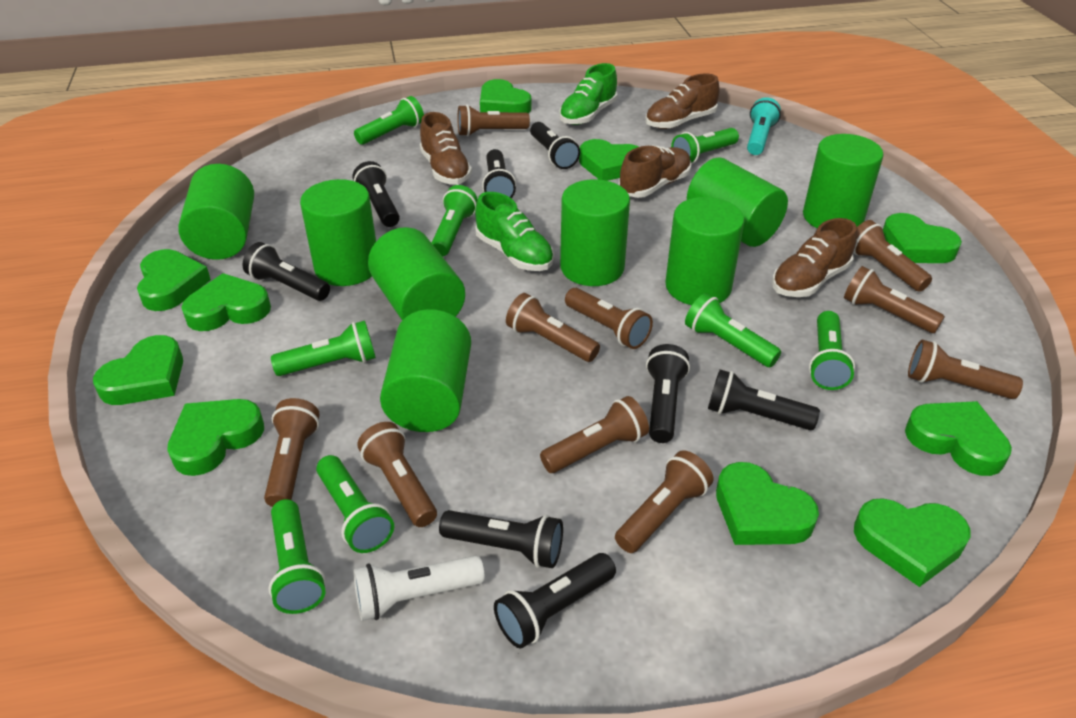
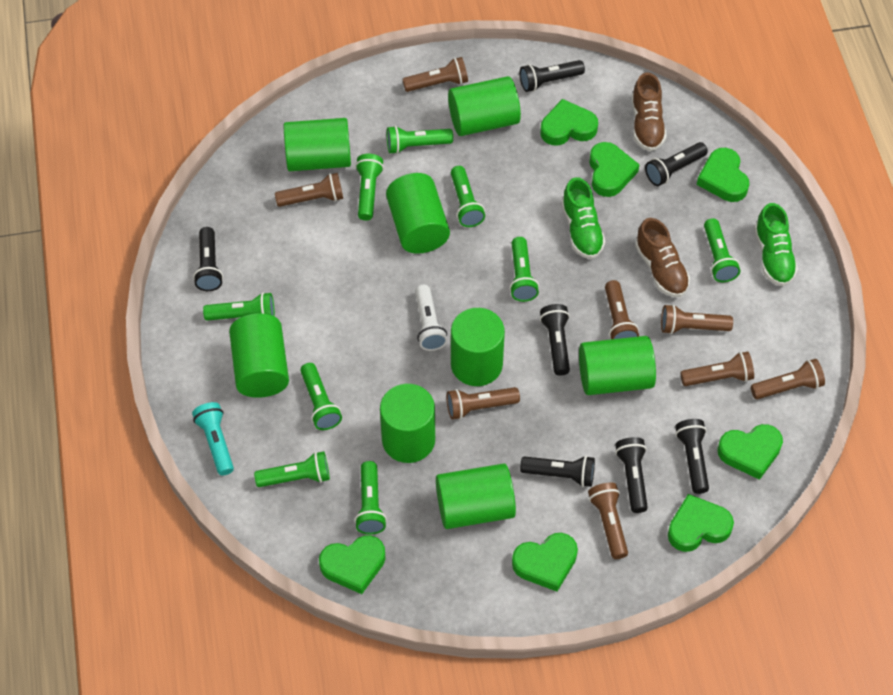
black flashlight: [243,242,330,301] [353,161,400,227] [439,510,563,568] [482,149,516,198] [494,553,616,649] [530,122,580,169] [646,344,690,443] [708,369,820,430] = 8 -> [193,227,223,291] [520,60,585,92] [520,456,595,487] [540,304,570,376] [615,437,648,513] [645,142,708,186] [675,419,709,494] = 7
brown flashlight: [264,398,320,507] [357,422,437,527] [457,105,530,136] [506,293,600,362] [540,396,649,473] [565,288,653,349] [615,450,713,553] [844,266,945,333] [853,220,932,292] [908,339,1023,399] = 10 -> [275,173,343,207] [402,57,468,92] [447,387,520,420] [588,483,628,559] [605,280,639,339] [661,304,733,334] [680,352,754,386] [751,359,825,399] = 8
brown shoe: [420,112,472,185] [619,146,691,198] [645,74,720,129] [772,218,857,297] = 4 -> [632,72,667,151] [635,218,690,297] = 2
green flashlight: [268,499,326,614] [271,320,376,376] [316,455,394,553] [354,96,424,145] [432,185,478,257] [671,128,739,164] [685,293,781,367] [809,311,855,390] = 8 -> [203,292,275,321] [254,451,330,487] [300,363,342,430] [355,154,384,221] [355,461,387,535] [387,126,453,154] [451,166,485,227] [509,237,539,302] [704,218,740,282] = 9
green heart: [93,335,183,405] [137,249,211,311] [167,399,264,476] [181,273,271,331] [480,79,531,113] [579,139,638,181] [716,462,819,545] [854,498,971,587] [883,213,962,263] [905,401,1012,476] = 10 -> [319,535,386,594] [512,533,578,592] [540,99,598,145] [589,142,640,197] [668,494,734,552] [697,148,749,202] [717,424,783,480] = 7

